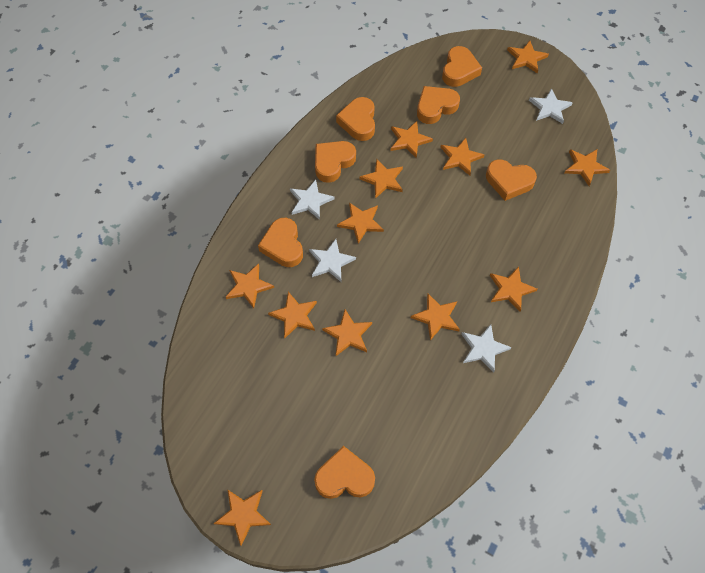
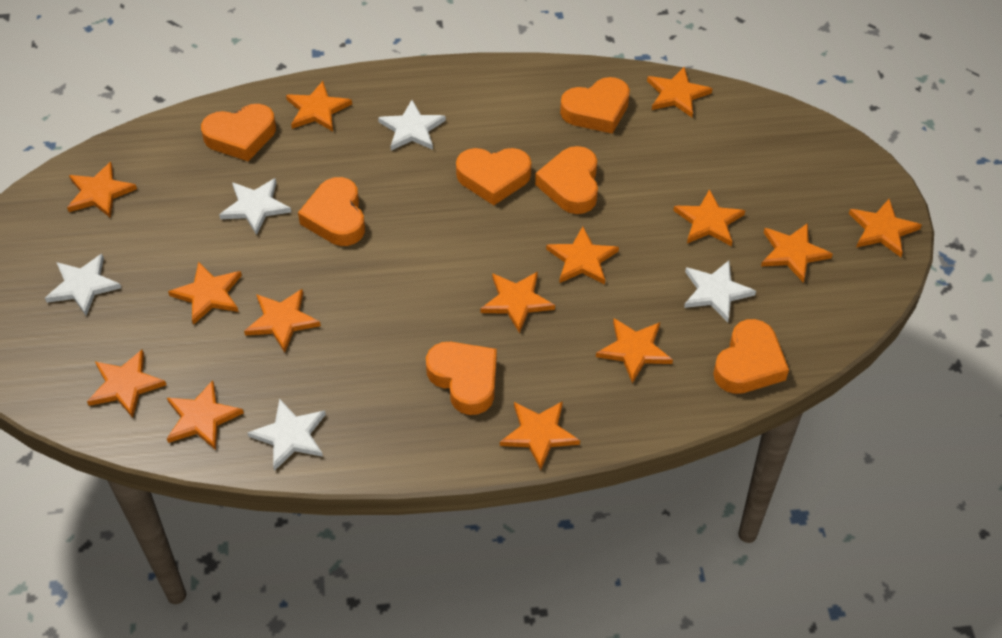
orange star: [214,489,271,546] [226,263,274,308] [268,292,317,338] [322,310,372,356] [337,202,384,244] [360,159,403,199] [391,121,433,159] [411,294,460,341] [440,138,484,176] [490,267,538,312] [507,41,549,74] [564,149,610,186] = 12 -> [67,162,137,218] [87,349,166,418] [167,380,244,450] [168,262,242,325] [244,289,321,353] [286,81,352,131] [480,271,555,333] [500,401,580,470] [546,226,619,285] [596,318,673,383] [647,67,713,117] [673,189,745,246] [761,223,833,283] [849,199,922,257] = 14
white star: [290,180,335,220] [309,239,356,282] [461,324,512,373] [529,88,573,124] = 4 -> [45,254,121,316] [219,178,291,235] [247,399,326,471] [378,100,446,151] [684,261,756,322] = 5

